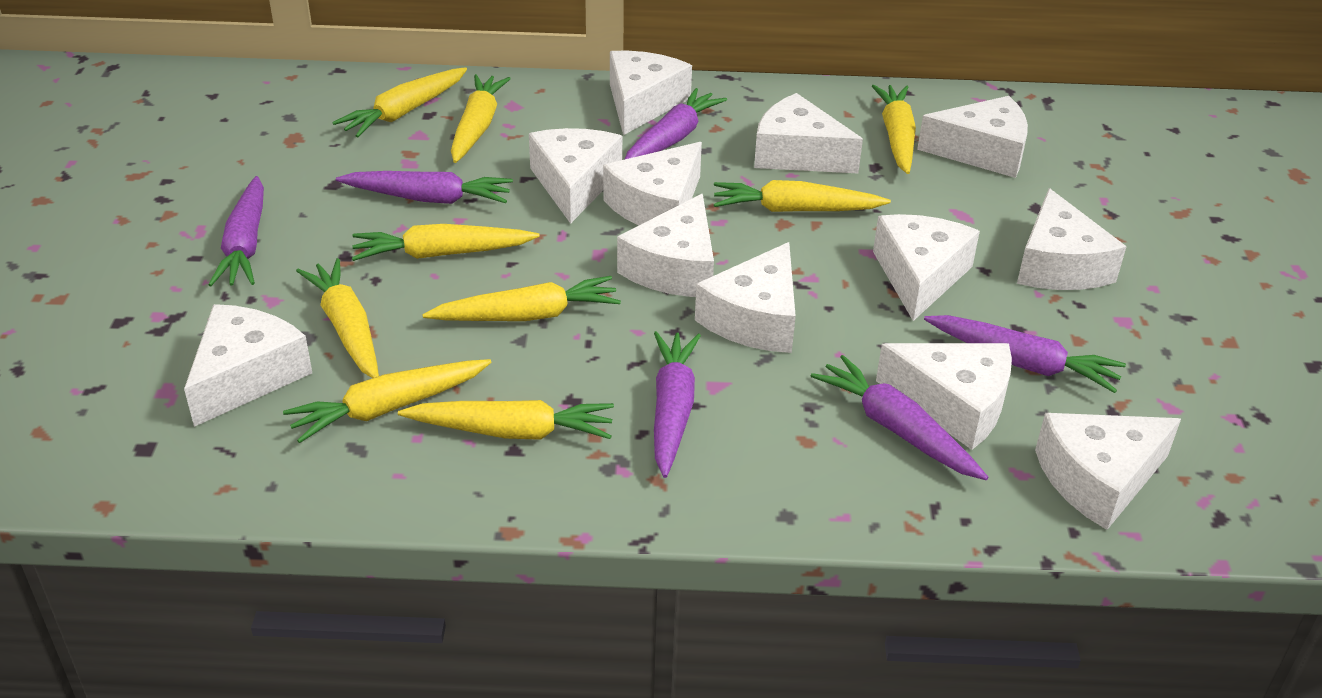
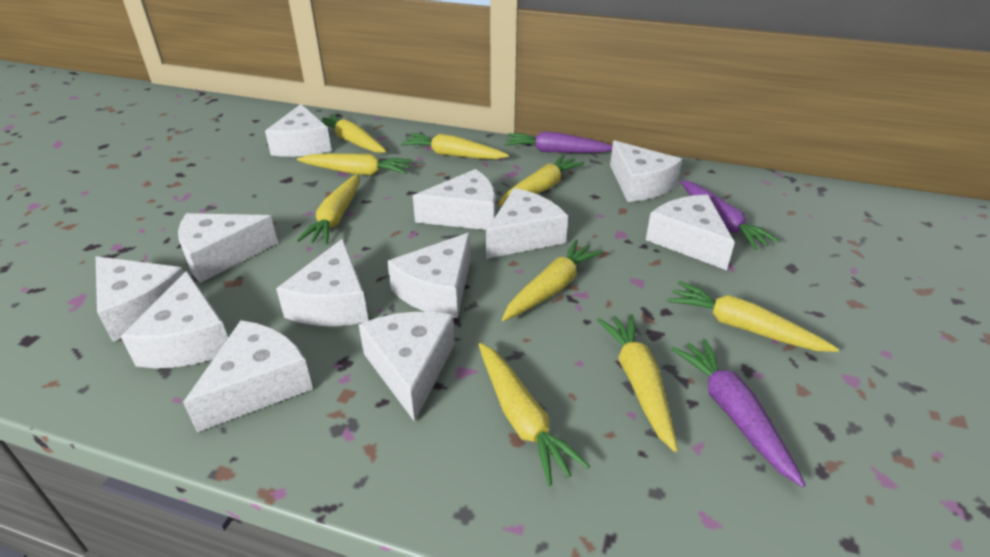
purple carrot: [208,176,264,286] [336,171,513,204] [624,88,727,160] [654,331,701,478] [811,355,988,480] [924,315,1126,393] = 6 -> [504,131,613,153] [671,339,806,487] [680,180,780,250] = 3

